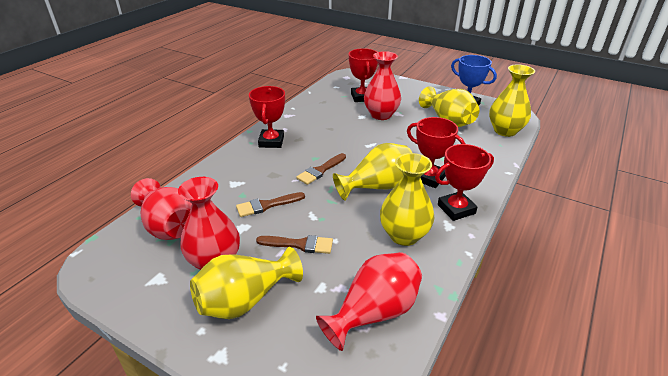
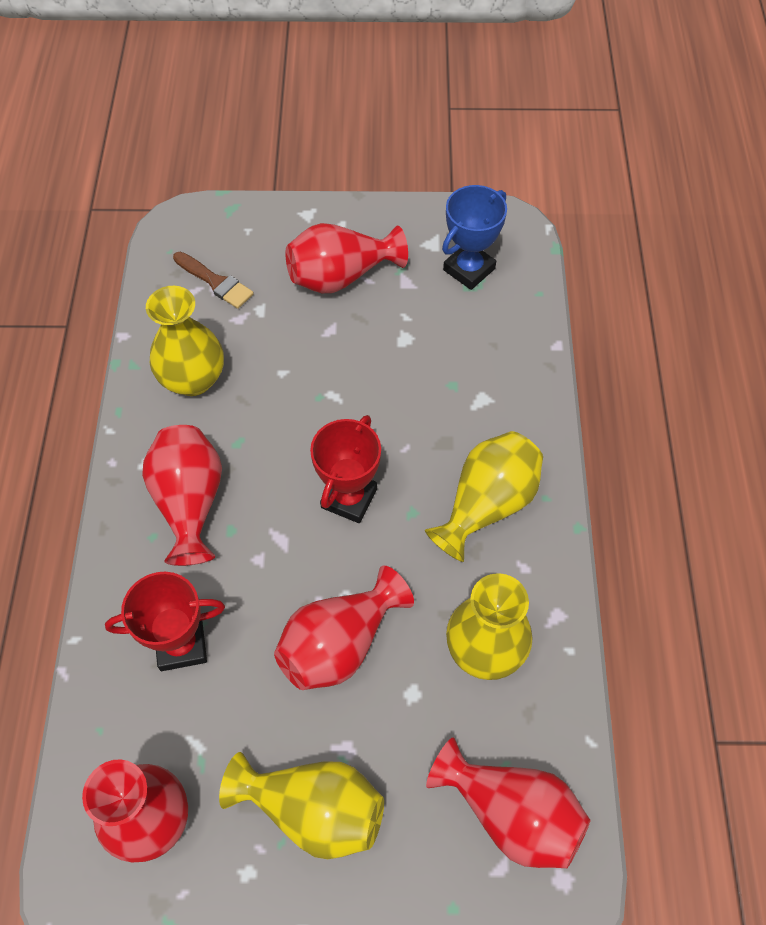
brown brush: [236,192,305,217] [256,235,333,254] [296,153,346,185] = 3 -> [173,252,254,309] = 1
red trophy: [249,86,285,148] [349,48,378,102] [407,117,465,188] [435,144,494,221] = 4 -> [105,572,225,671] [310,415,381,523] = 2
red vase: [131,178,192,240] [178,177,240,270] [316,252,422,351] [364,51,401,120] = 4 -> [82,759,188,862] [142,425,222,566] [274,565,414,690] [285,223,408,293] [426,737,590,868] = 5
yellow vase: [190,247,303,319] [333,143,412,201] [380,153,434,246] [419,86,479,127] [489,64,535,137] = 5 -> [146,286,224,396] [219,752,384,859] [425,431,543,562] [446,573,533,680] = 4

